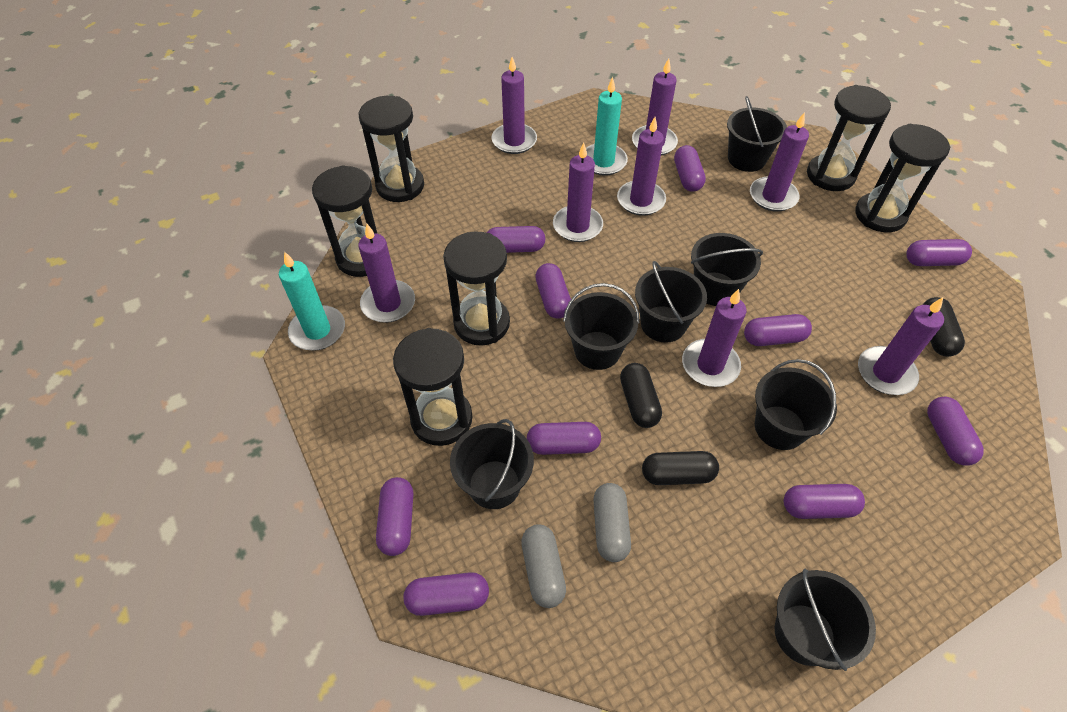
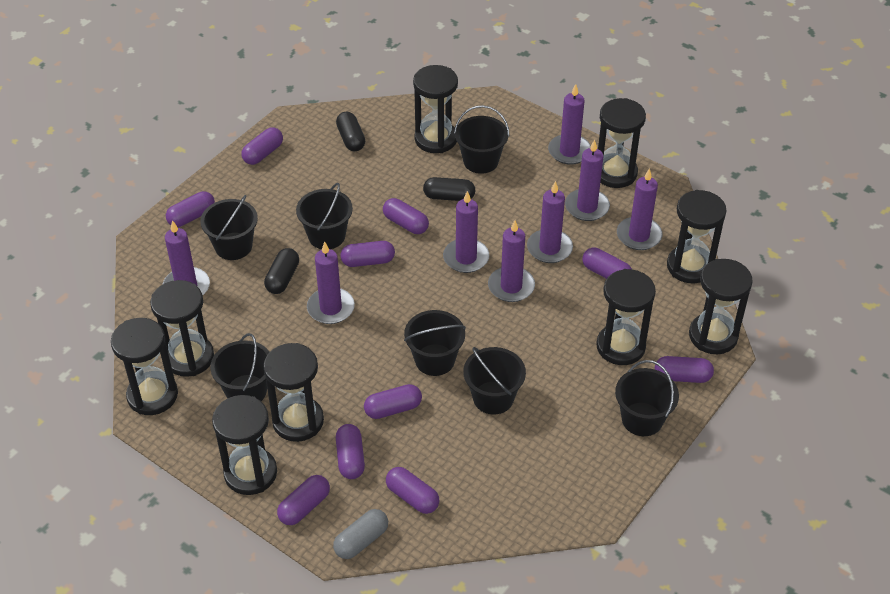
black hourglass: [312,165,377,277] [359,96,424,202] [393,328,473,446] [443,231,510,346] [807,85,891,191] [855,124,950,232] = 6 -> [111,318,178,415] [150,280,214,377] [212,395,277,495] [263,343,324,442] [413,65,458,153] [596,269,656,365] [598,98,646,188] [667,190,727,283] [689,259,753,354] = 9
grey capsule: [521,524,566,608] [593,483,631,562] = 2 -> [333,509,388,559] = 1
turquoise candle: [279,251,345,351] [586,77,628,176] = 2 -> none = 0

